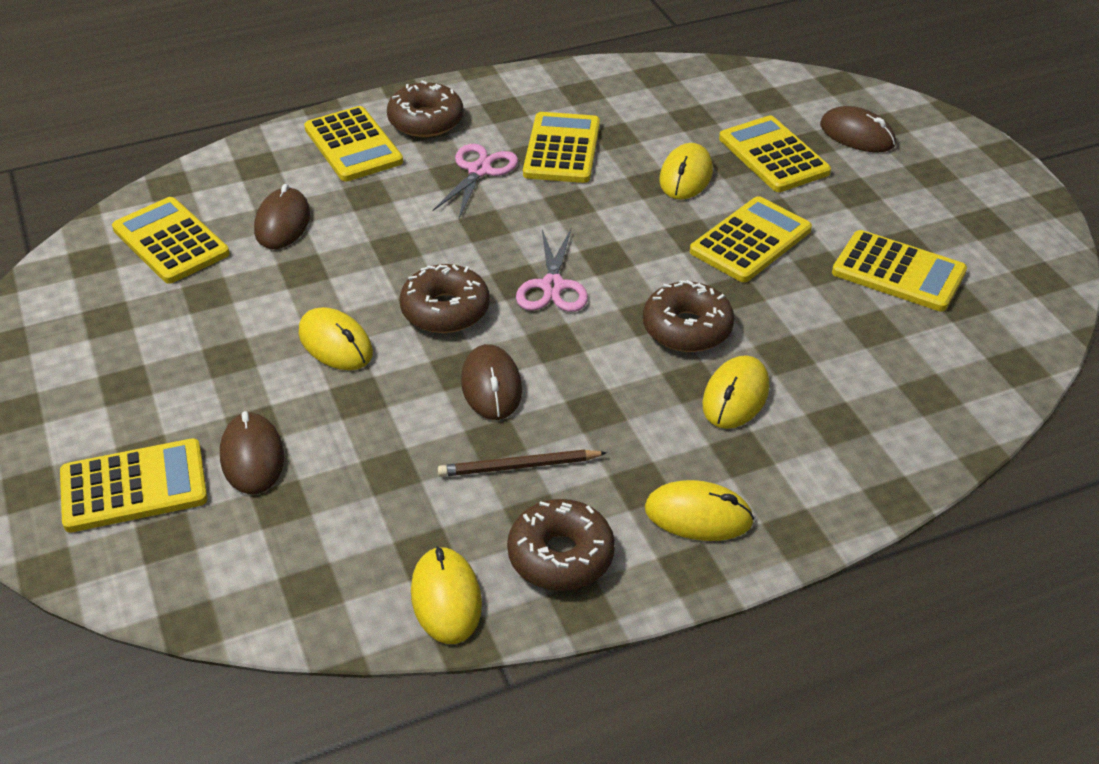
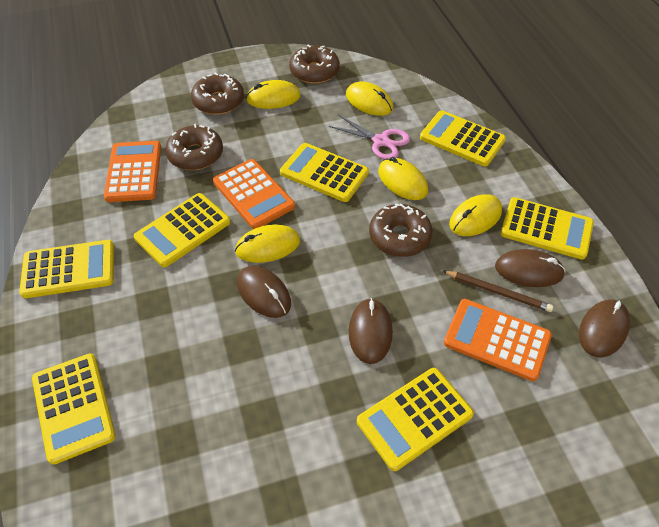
orange calculator: none = 0 -> [104,141,161,202] [213,159,295,229] [444,299,552,381] = 3
pink scissors: [432,144,518,218] [516,229,588,312] = 2 -> [329,115,410,159] = 1

